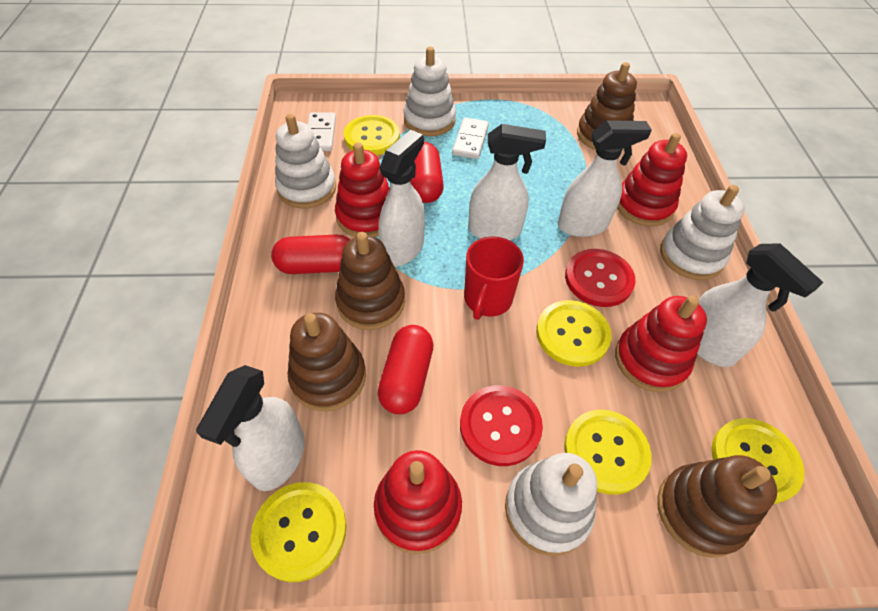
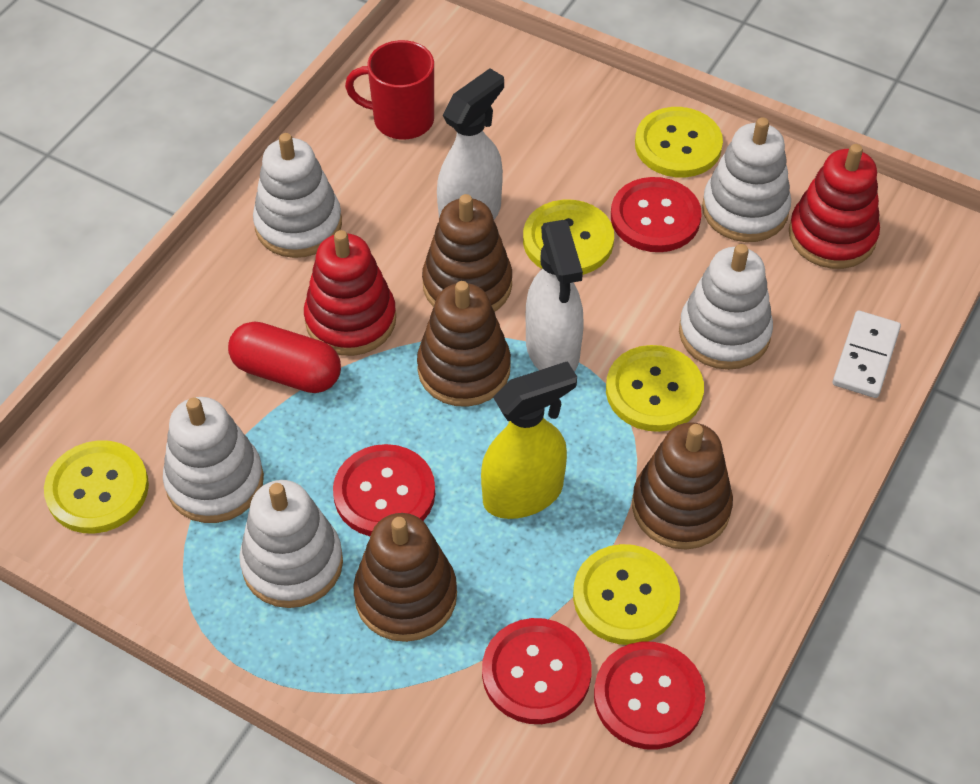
red button: [460,385,543,466] [565,249,635,307] = 2 -> [333,444,435,536] [482,618,592,724] [594,642,705,749] [611,177,701,252] = 4
red capsule: [271,234,350,274] [378,325,434,414] [410,142,444,203] = 3 -> [228,321,341,393] = 1
red stacking toy: [335,142,390,237] [374,450,462,554] [615,295,707,392] [617,133,687,226] = 4 -> [304,230,396,356] [789,144,880,269] = 2
white domino: [307,113,336,151] [452,117,489,159] = 2 -> [833,311,901,398] = 1
white spray bottle: [196,365,305,491] [379,130,425,266] [468,124,546,240] [558,120,652,237] [697,243,824,367] = 5 -> [437,68,504,220] [526,220,584,371] = 2
white stacking toy: [275,114,336,209] [404,47,456,136] [505,453,597,556] [660,185,745,280] = 4 -> [163,397,264,523] [239,480,343,608] [253,133,342,258] [679,244,773,370] [702,117,791,242] = 5
yellow spray bottle: none = 0 -> [481,361,577,519] = 1

